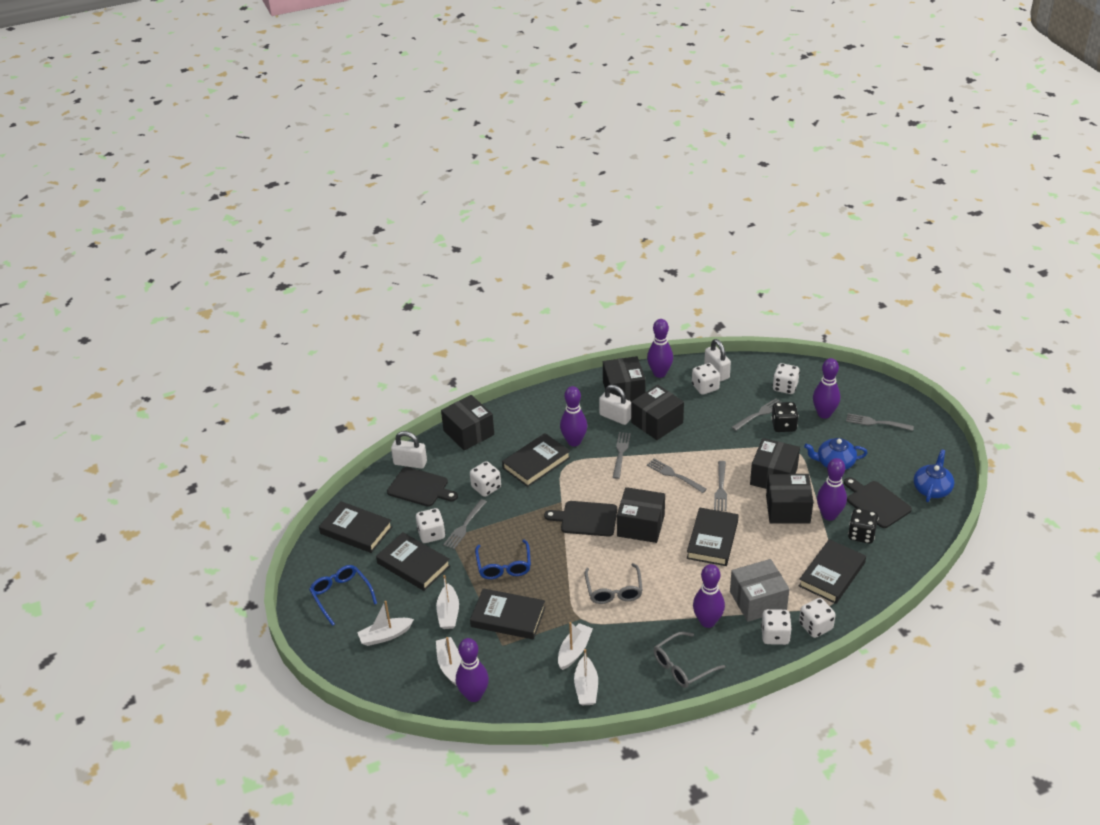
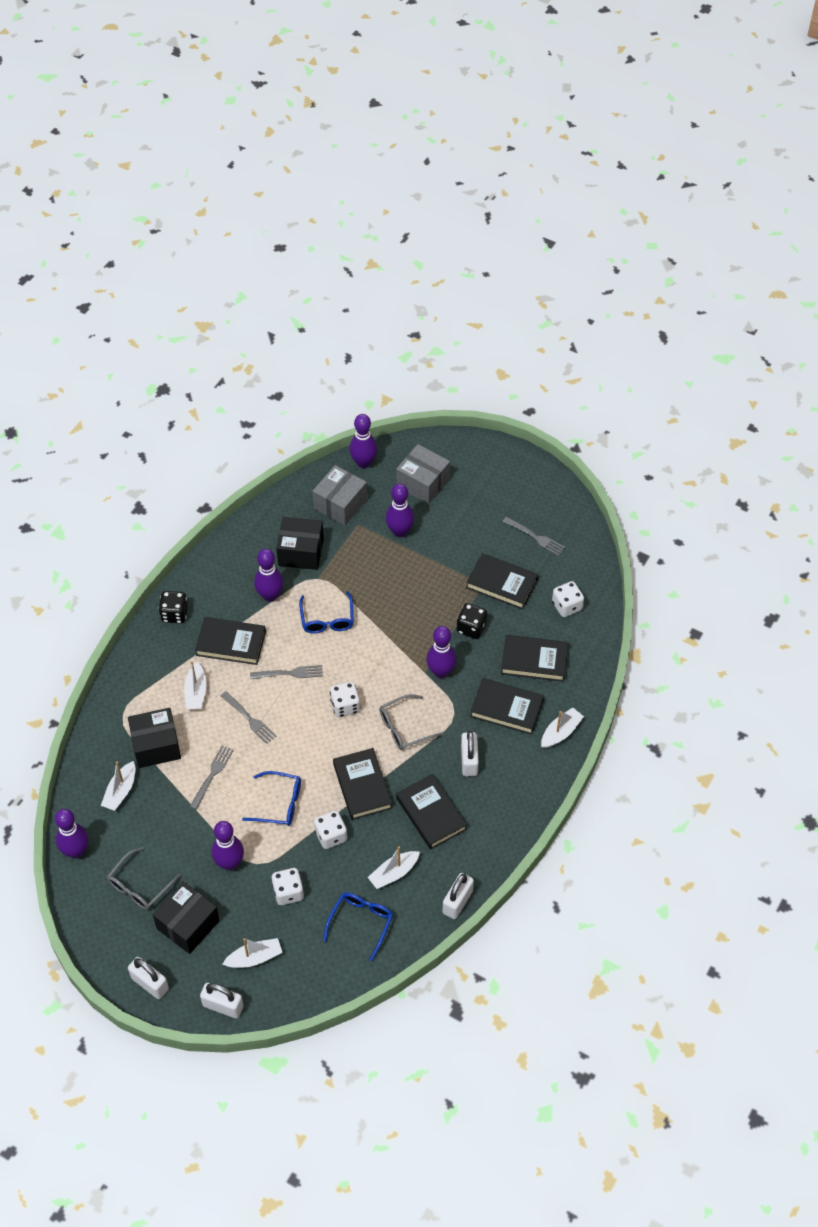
black box: [441,395,494,451] [603,356,646,401] [617,487,665,543] [631,385,684,440] [750,438,800,489] [766,474,813,524] = 6 -> [128,708,181,768] [153,882,220,954] [276,517,324,570] = 3
black cutting board: [387,467,458,507] [544,501,617,536] [844,477,912,528] = 3 -> none = 0
blue glasses: [309,565,377,626] [475,540,531,579] = 2 -> [242,771,301,826] [299,591,354,633] [323,892,393,961] = 3
blue teapot: [804,438,867,470] [913,449,954,502] = 2 -> none = 0
grey box: [730,559,790,622] = 1 -> [312,465,367,526] [396,444,450,504] = 2
grey fork: [443,499,487,549] [612,432,631,479] [647,459,707,493] [714,461,727,511] [731,398,781,431] [846,413,914,431] = 6 -> [190,745,234,810] [221,691,276,744] [250,665,323,679] [502,517,565,556] = 4
white dice: [416,508,445,543] [470,461,501,497] [692,363,720,395] [761,609,792,645] [772,363,800,394] [799,598,836,638] = 6 -> [272,868,304,905] [314,811,347,849] [330,682,360,717] [552,581,584,617] = 4
white padlock: [391,431,427,469] [599,385,631,425] [704,339,731,381] = 3 -> [128,957,169,999] [200,983,243,1018] [443,873,474,919] [461,731,479,776] = 4

